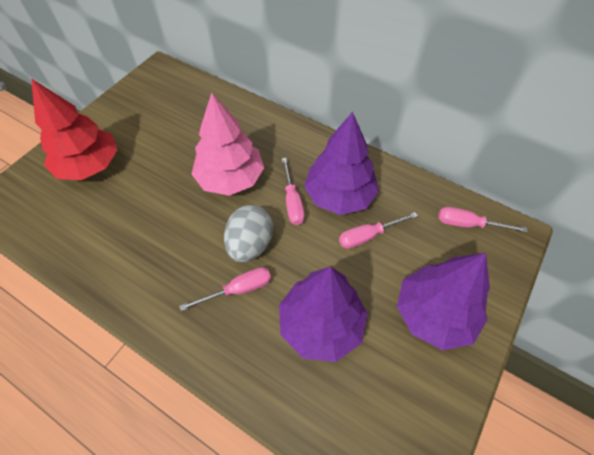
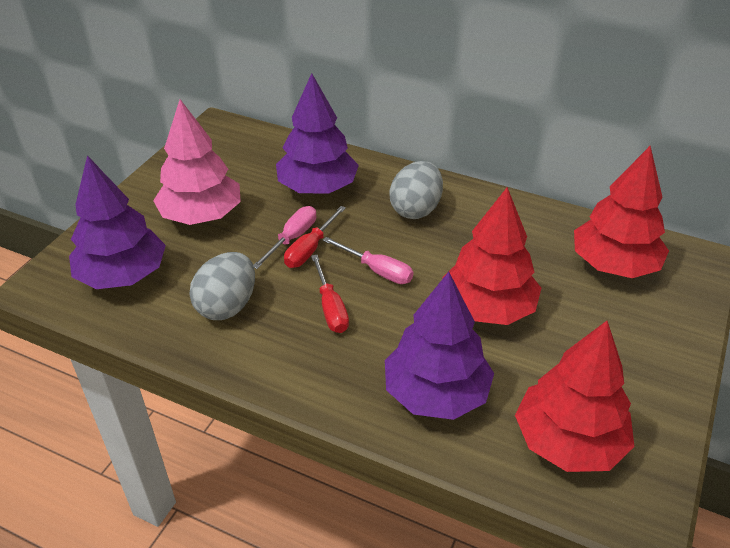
grey egg: [224,205,273,263] = 1 -> [190,252,255,320] [389,161,443,219] = 2
pink screwdriver: [179,267,271,311] [282,158,305,225] [339,212,418,249] [438,207,527,232] = 4 -> [253,206,316,269] [323,237,413,284] = 2
red screwdriver: none = 0 -> [284,206,346,268] [311,255,349,333] = 2
red tree: [31,78,117,180] = 1 -> [442,187,541,325] [515,321,635,472] [574,146,669,278] = 3

